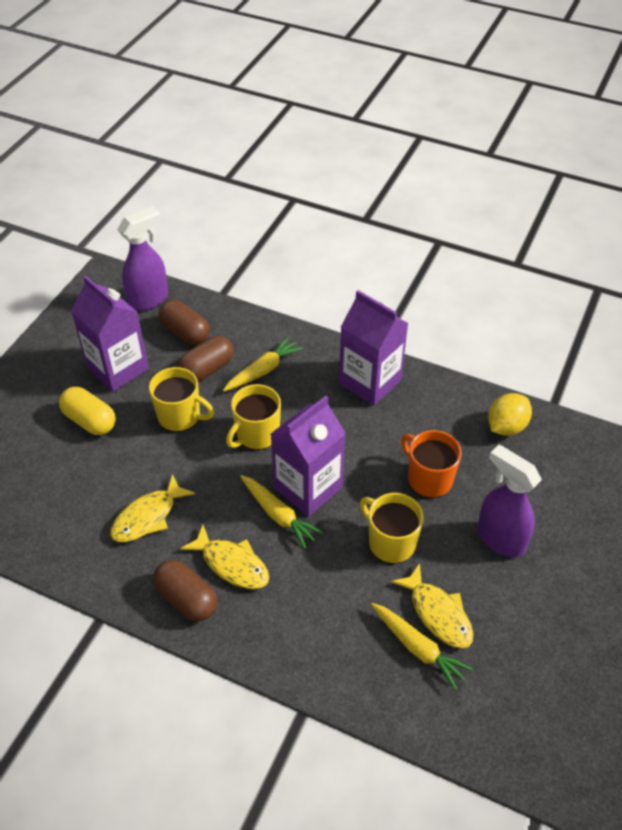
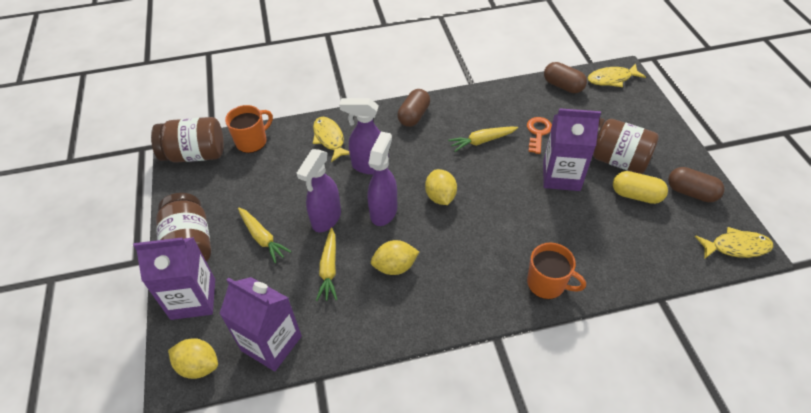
brown jar: none = 0 -> [151,117,224,163] [156,193,211,262] [593,118,659,174] = 3
orange key: none = 0 -> [527,117,552,154] = 1
orange mug: [401,430,462,498] = 1 -> [225,105,273,153] [527,243,586,299] = 2
purple spray bottle: [118,207,168,311] [477,445,542,558] = 2 -> [297,149,341,232] [339,98,388,174] [368,132,397,226] = 3
yellow lemon: [488,393,532,436] = 1 -> [168,338,218,379] [371,240,419,275] [425,169,457,205] = 3
yellow mug: [149,367,214,432] [226,384,281,450] [360,493,424,564] = 3 -> none = 0

